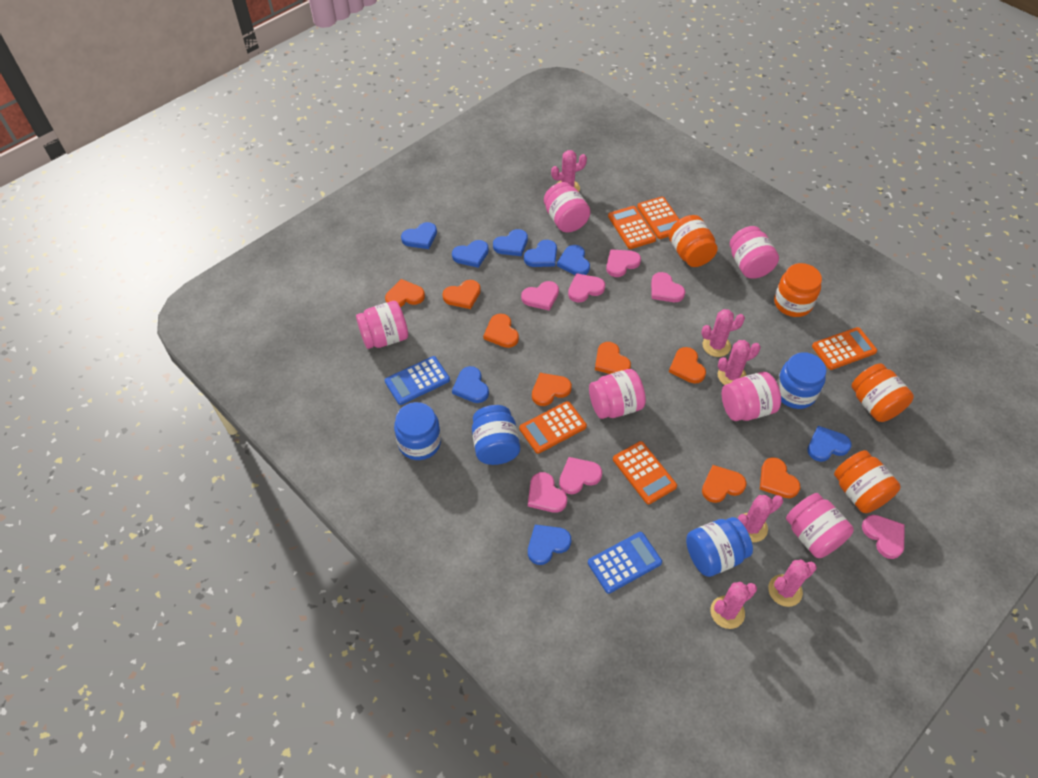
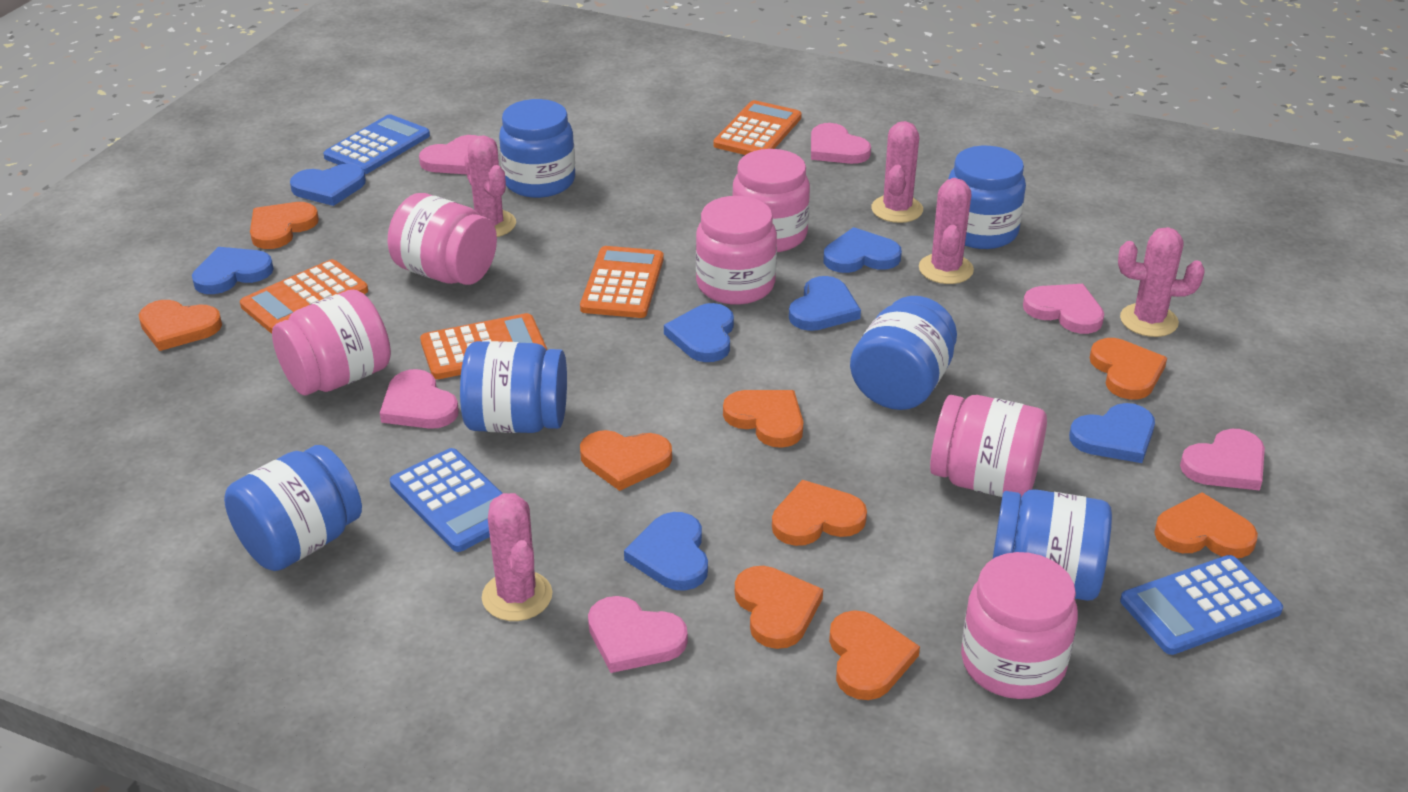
blue calculator: [385,356,450,405] [588,532,662,594] = 2 -> [323,114,430,174] [390,448,502,552] [1120,555,1283,655] = 3
blue heart: [401,222,437,249] [452,240,489,268] [452,366,489,403] [493,229,528,256] [524,240,557,267] [528,525,571,565] [557,245,590,275] [807,426,852,462] = 8 -> [192,247,274,294] [290,164,366,206] [624,512,708,591] [664,303,734,362] [789,276,861,331] [823,227,902,273] [1069,403,1155,463] = 7
blue jar: [394,402,441,460] [472,405,520,465] [686,517,753,577] [776,352,826,409] = 4 -> [224,445,362,571] [460,341,567,433] [499,99,575,198] [850,296,957,410] [948,146,1026,249] [993,489,1112,601] = 6
orange calculator: [519,401,587,454] [608,206,656,249] [613,441,677,504] [637,197,679,239] [812,327,877,370] = 5 -> [240,259,368,333] [420,313,547,379] [580,246,664,318] [713,100,802,155] = 4
orange heart: [385,279,425,307] [442,280,481,309] [483,314,519,348] [532,373,572,406] [595,342,631,374] [669,347,706,384] [702,465,746,503] [760,457,800,498] = 8 -> [139,300,222,351] [250,202,319,249] [580,430,672,491] [723,390,803,448] [735,566,823,649] [772,480,867,546] [829,610,920,700] [1090,338,1167,399] [1154,492,1258,558] = 9
orange jar: [669,215,718,267] [774,263,822,317] [834,450,900,513] [851,363,914,422] = 4 -> none = 0
pink cactus: [551,150,587,192] [701,309,745,357] [710,582,757,629] [718,340,761,385] [737,495,783,542] [768,559,817,607] = 6 -> [464,135,516,237] [482,493,552,621] [871,121,923,223] [919,178,974,284] [1118,227,1205,337] = 5
pink heart: [521,281,559,311] [528,472,567,513] [559,457,602,494] [568,273,605,303] [606,249,641,277] [651,272,685,302] [862,515,904,559] = 7 -> [380,369,459,429] [419,135,477,174] [588,596,688,673] [811,123,871,164] [1023,284,1104,334] [1180,429,1265,491] = 6

